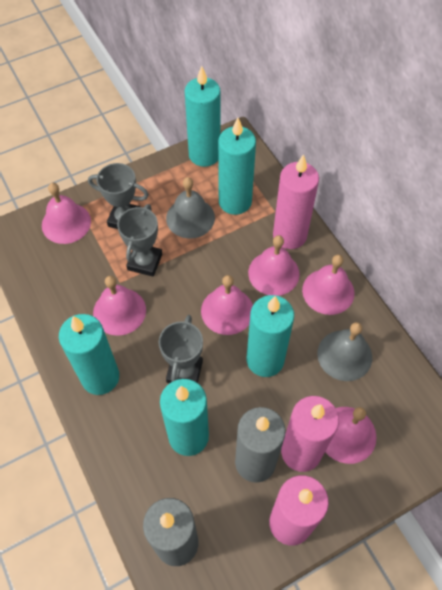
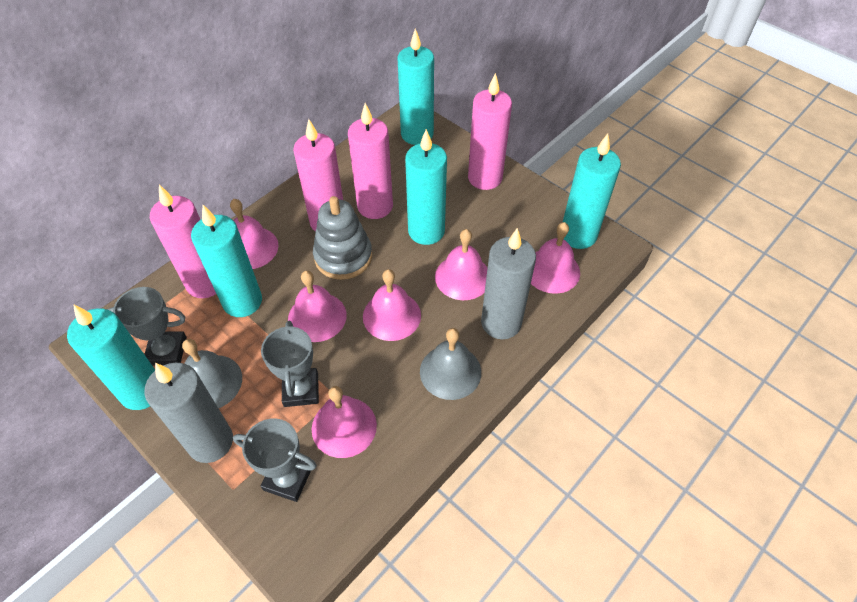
grey stacking toy: none = 0 -> [313,196,372,280] = 1
pink candle: [269,475,329,545] [273,154,319,249] [281,396,339,472] = 3 -> [150,185,216,298] [293,119,343,232] [348,103,393,219] [468,73,512,190] = 4

